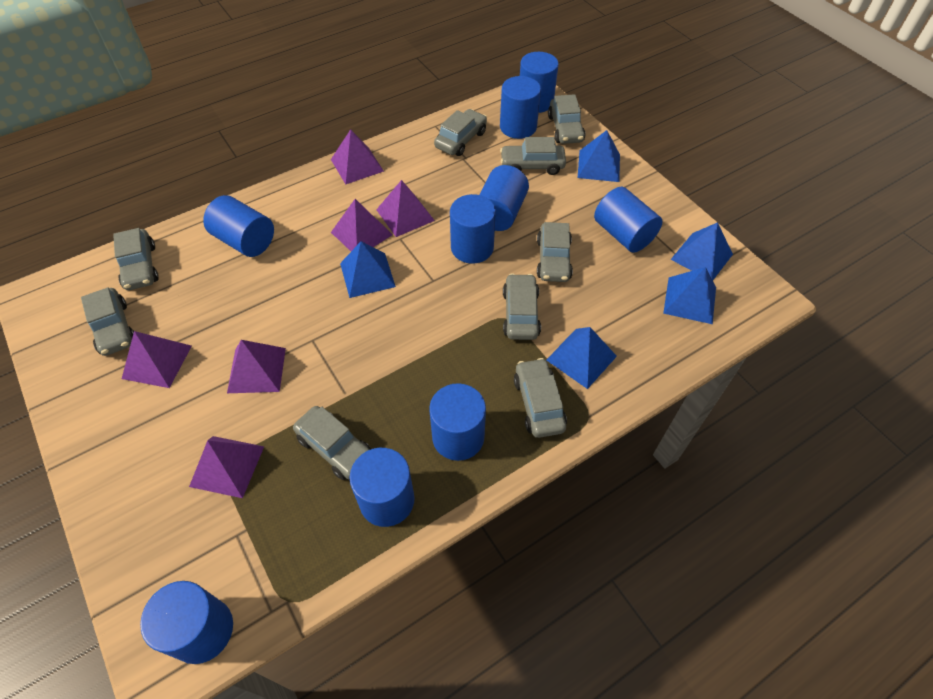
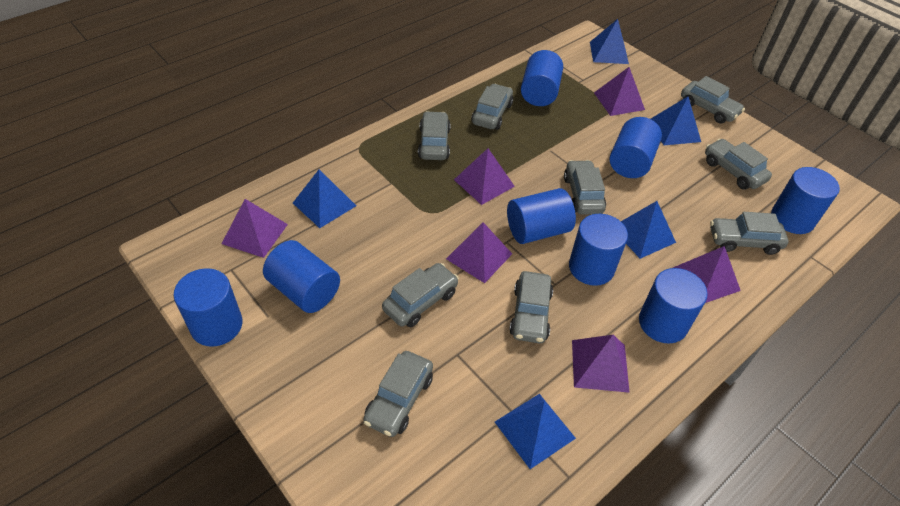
blue cylinder: [140,581,233,664] [203,195,274,257] [350,448,415,527] [429,383,486,461] [450,194,496,264] [479,165,529,231] [500,76,541,139] [520,52,559,113] [594,187,663,253] = 9 -> [174,268,243,347] [263,240,340,313] [507,188,576,244] [521,50,563,106] [569,214,628,286] [610,117,662,178] [639,268,707,344] [771,167,840,234] = 8

